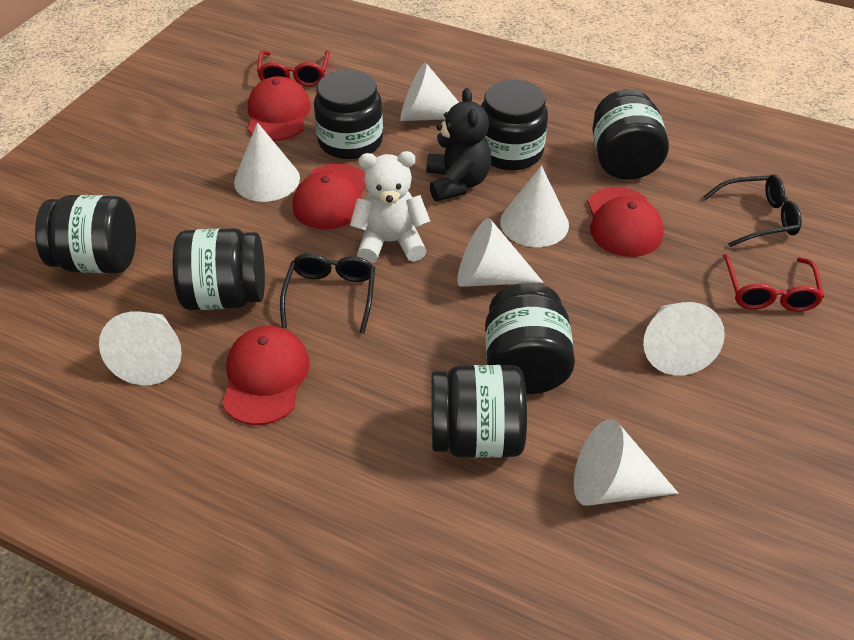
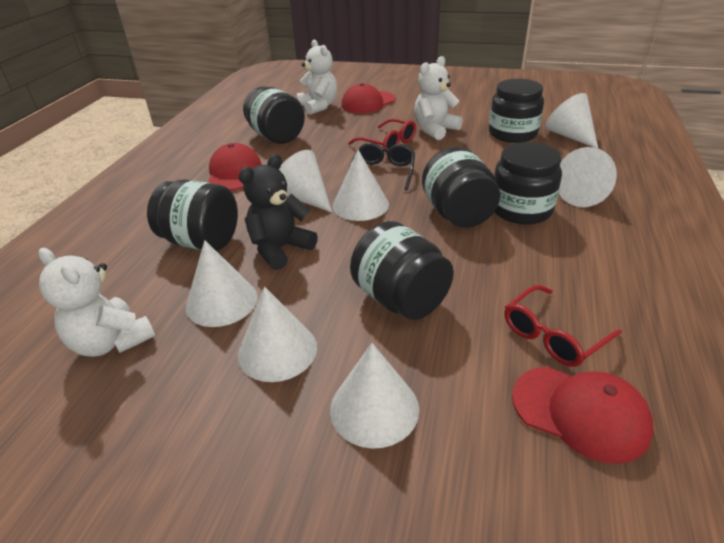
black glasses: [280,253,375,334] [703,174,802,247] = 2 -> [349,143,415,190] = 1
black jar: [35,195,136,274] [173,228,265,310] [314,70,383,159] [431,365,527,458] [481,80,548,170] [485,283,575,394] [592,89,669,180] = 7 -> [147,179,238,251] [243,87,305,144] [350,221,454,320] [422,147,500,228] [489,79,544,143] [494,142,562,225] = 6
red cap: [222,326,310,425] [248,76,311,141] [292,163,366,230] [588,187,664,257] = 4 -> [208,143,262,191] [342,83,396,113] [512,367,654,464] = 3
white teddy bear: [350,151,430,264] = 1 -> [38,248,155,357] [297,40,337,115] [414,56,463,140] = 3

